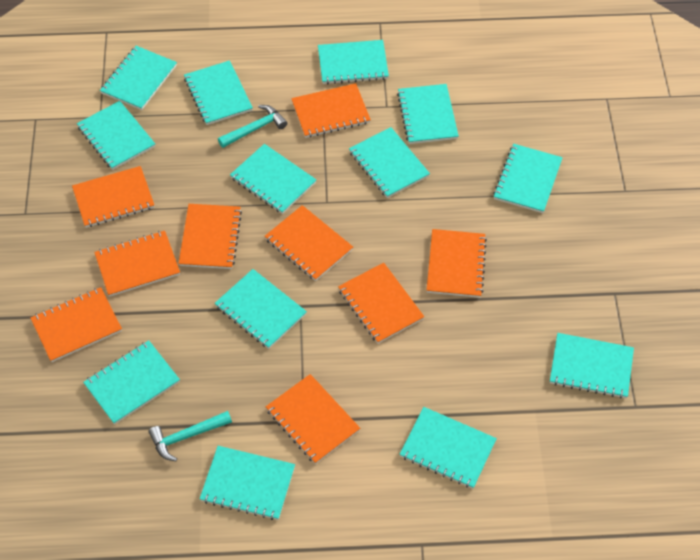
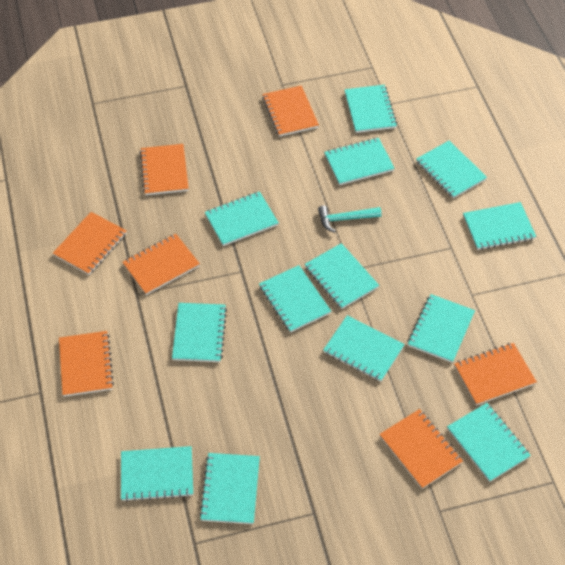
orange notebook: [31,287,122,362] [72,166,154,228] [94,231,180,297] [178,204,242,269] [265,205,353,281] [266,374,360,464] [291,83,371,138] [338,263,424,344] [427,229,487,298] = 9 -> [53,212,127,275] [59,331,114,397] [122,234,200,295] [140,144,189,195] [262,85,319,137] [379,409,463,489] [454,343,537,405] = 7
turquoise hammer: [149,411,232,461] [218,105,287,148] = 2 -> [318,206,382,233] = 1

